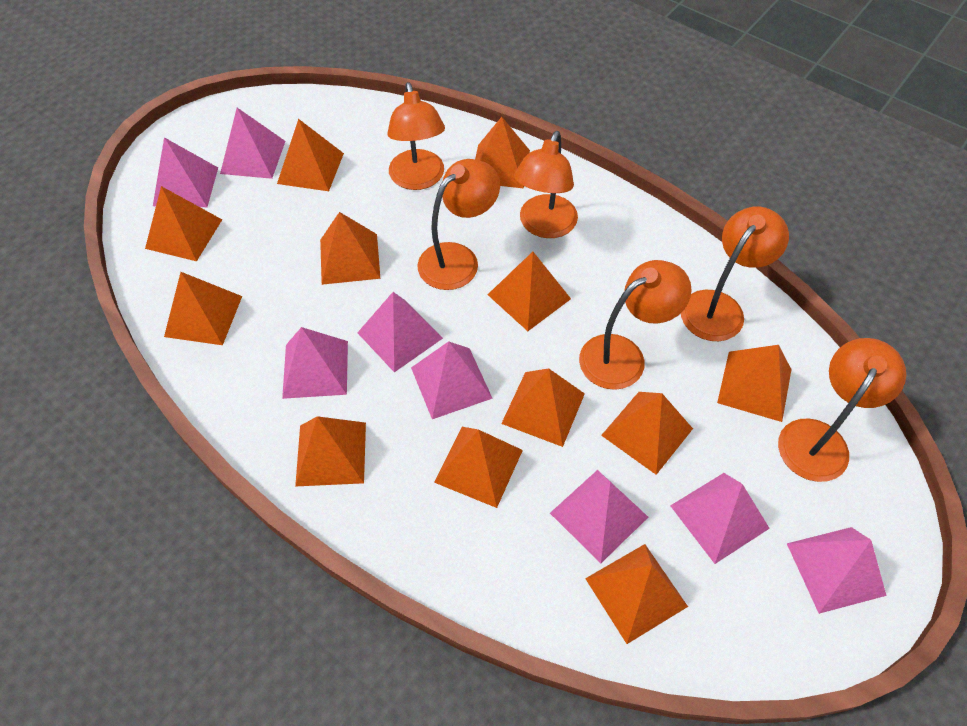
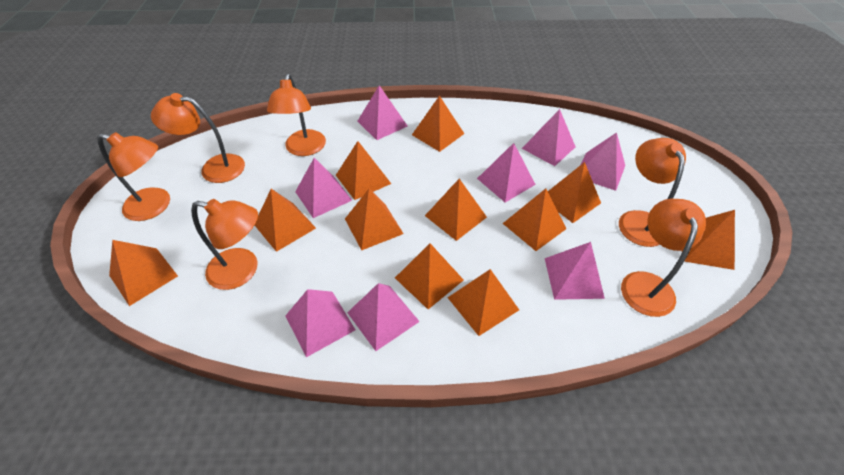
orange pyramid: [145,186,222,261] [164,272,242,345] [277,119,344,191] [295,416,366,486] [320,212,380,285] [434,427,523,508] [475,117,530,189] [488,252,571,331] [501,368,585,447] [585,544,688,644] [601,392,693,475] [717,345,792,422] = 12 -> [109,240,178,306] [255,189,316,252] [336,141,391,200] [345,189,404,250] [395,243,464,309] [412,96,464,152] [425,179,487,241] [448,269,519,336] [503,188,567,251] [548,162,601,223] [682,210,735,270] = 11

